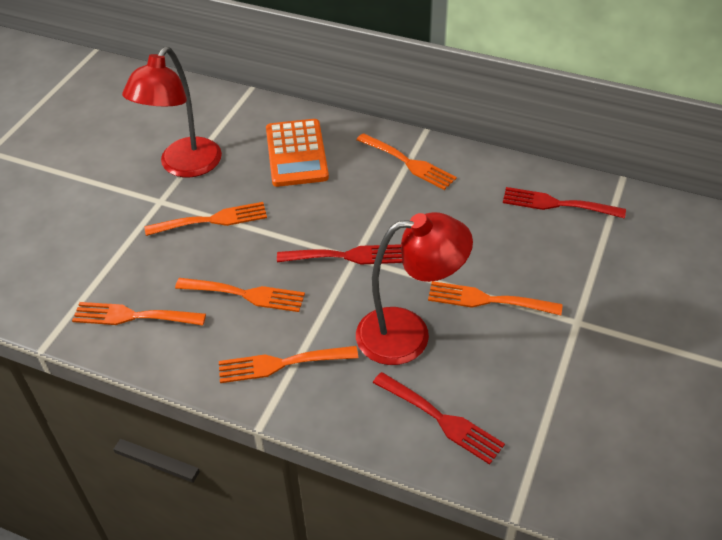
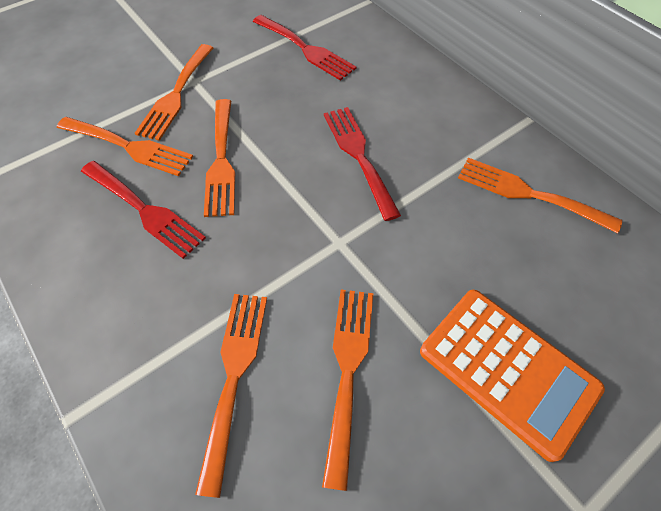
red lamp: [122,47,222,177] [356,212,473,365] = 2 -> none = 0

